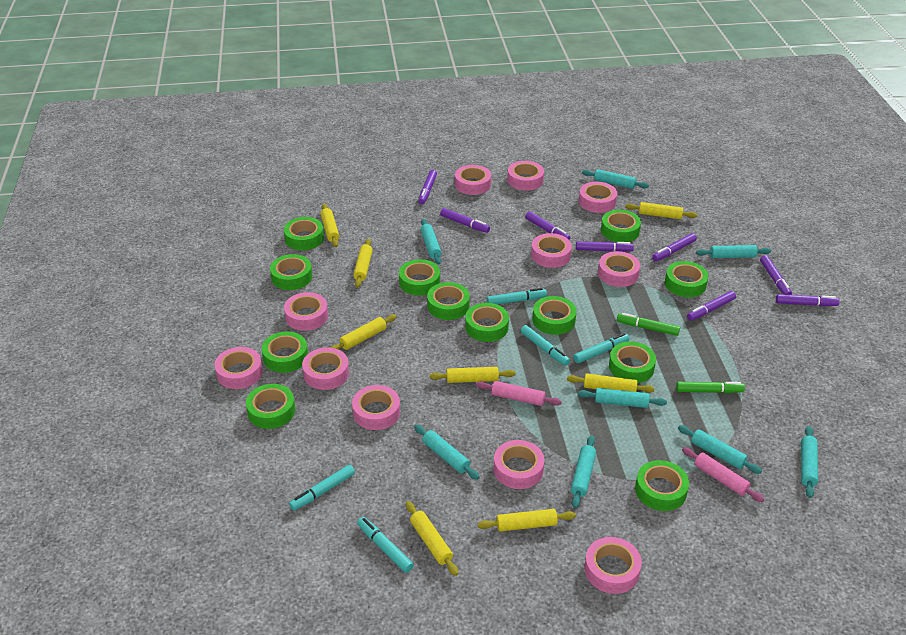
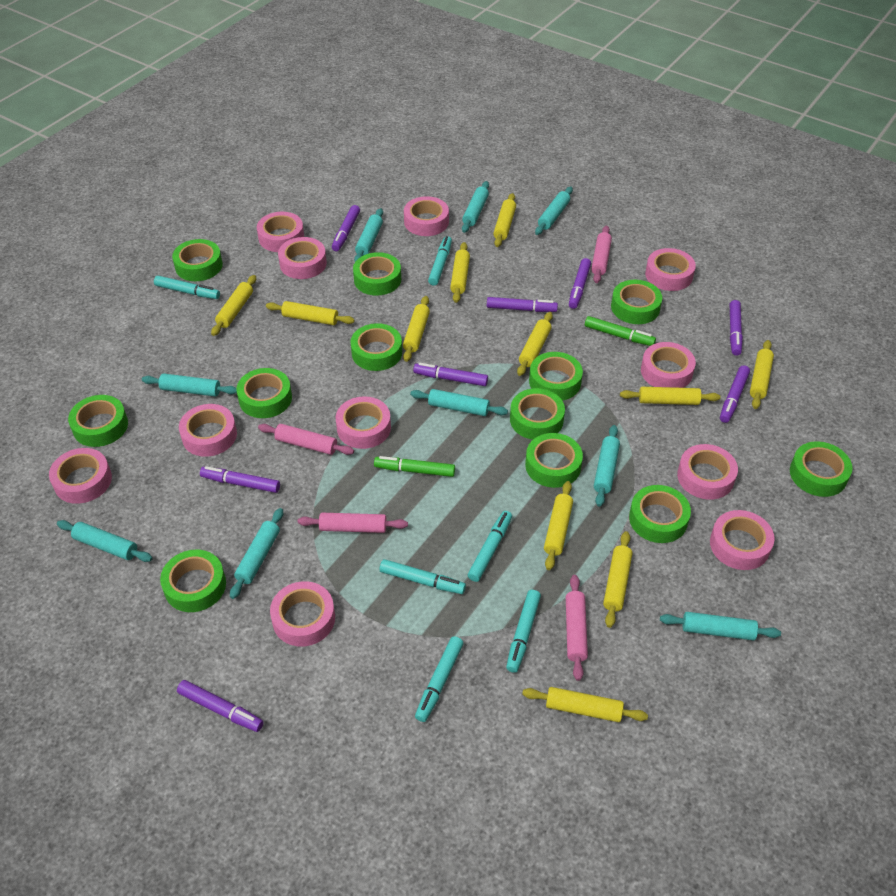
pink rolling pin: [476,381,562,406] [682,447,764,502] = 2 -> [258,424,354,455] [298,513,408,533] [566,575,588,681] [591,226,612,283] = 4
turquoise marker: [289,465,355,511] [357,517,414,573] [487,288,547,304] [521,325,570,366] [573,333,630,363] = 5 -> [154,276,220,299] [380,559,466,594] [415,636,464,722] [428,236,452,286] [468,511,512,582] [506,590,541,673] = 6
turquoise rolling pin: [414,425,479,480] [421,219,442,265] [571,435,596,508] [578,388,667,408] [582,169,649,189] [678,425,762,474] [696,245,771,258] [801,426,818,498] = 8 -> [57,520,153,562] [142,373,237,397] [230,508,283,599] [354,208,383,262] [410,389,508,416] [462,181,489,233] [535,187,573,235] [594,425,620,507] [660,612,781,641] = 9
yellow rolling pin: [321,204,339,247] [330,314,397,350] [353,239,372,288] [406,501,458,576] [430,367,516,383] [478,509,576,532] [567,373,655,393] [625,202,697,219] = 8 -> [211,275,256,336] [266,301,355,325] [403,296,430,362] [450,242,470,303] [493,193,516,247] [517,312,553,376] [522,687,648,722] [544,481,573,570] [603,531,632,628] [620,387,721,405] [750,340,774,409] = 11

